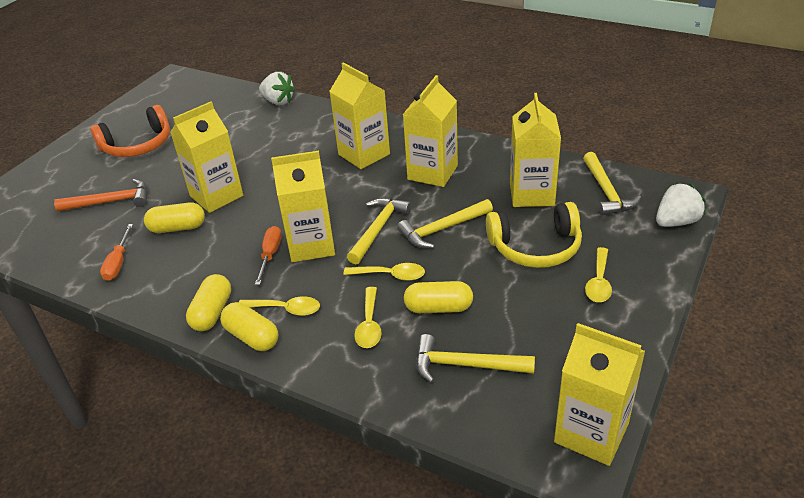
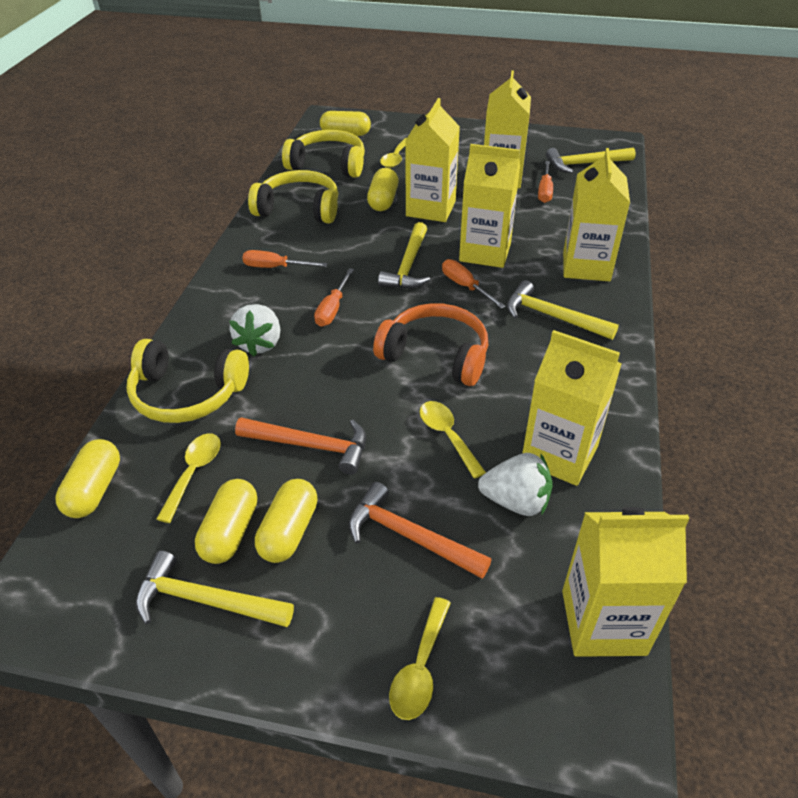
orange hammer: [54,179,147,212] = 1 -> [235,417,366,475] [348,482,491,579] = 2
orange screwdriver: [100,224,133,281] [255,226,282,285] = 2 -> [242,250,328,268] [314,268,354,327] [442,259,506,309] [538,161,553,203] = 4
yellow capsule: [144,202,205,233] [186,274,231,331] [220,302,278,351] [404,281,473,313] = 4 -> [55,439,120,518] [195,479,257,564] [255,479,318,563] [320,111,371,136] [367,168,398,211] = 5
yellow headphones: [486,202,582,268] = 1 -> [126,339,249,423] [248,170,338,224] [282,130,365,178] = 3

